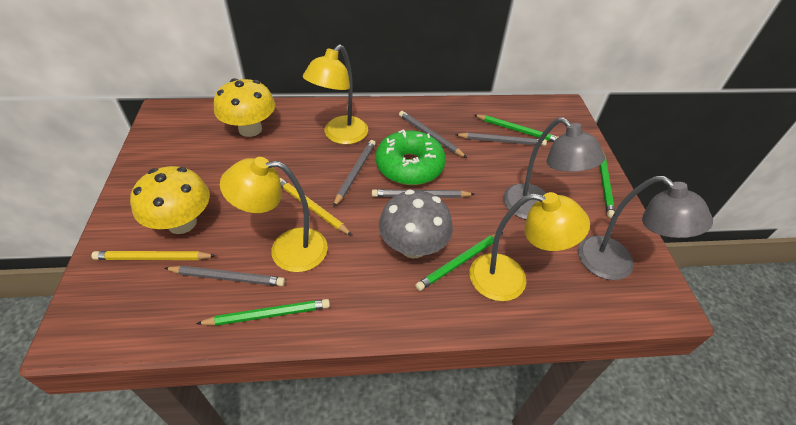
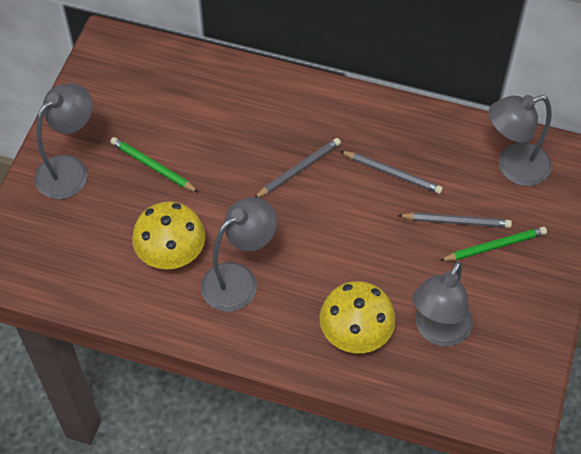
green donut: [376,129,446,185] = 1 -> none = 0
green pencil: [196,299,330,326] [415,232,503,291] [474,115,558,142] [599,150,615,218] = 4 -> [110,137,198,192] [439,226,547,261] = 2
grey lamp: [503,118,605,220] [578,176,713,280] = 2 -> [34,83,93,199] [201,197,277,312] [412,261,473,347] [489,95,552,186] = 4
grey mushroom: [379,190,453,258] = 1 -> none = 0
grey pencil: [164,266,285,286] [333,140,376,207] [372,189,474,198] [399,111,467,158] [455,133,547,146] = 5 -> [255,138,341,198] [340,151,443,194] [398,212,512,228] = 3
yellow lamp: [220,157,328,272] [303,45,368,144] [470,192,590,301] = 3 -> none = 0
yellow pencil: [91,251,216,260] [280,178,352,236] = 2 -> none = 0

